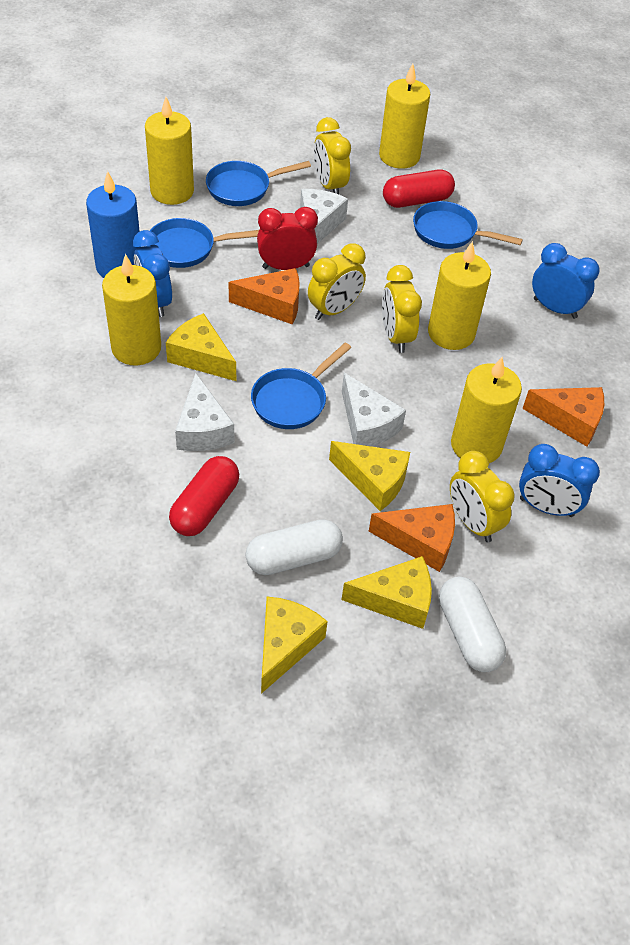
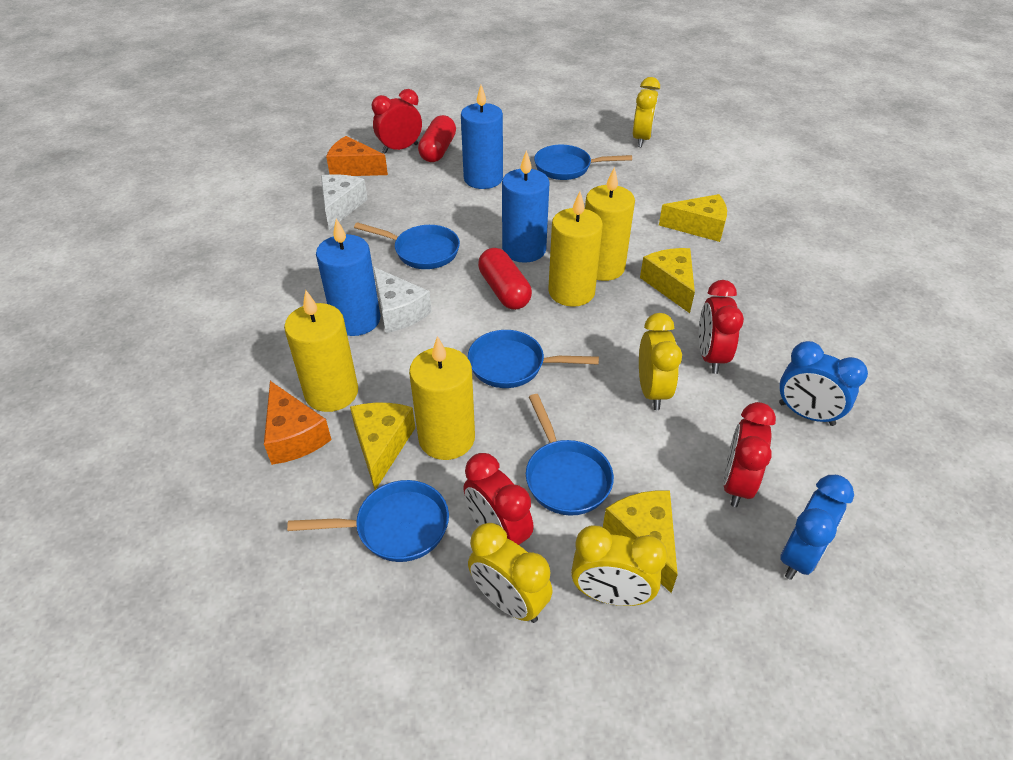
blue candle: [86,171,140,278] = 1 -> [316,218,380,336] [461,85,503,189] [502,150,550,263] = 3
blue clock: [133,230,172,317] [519,444,600,517] [532,243,600,319] = 3 -> [779,341,868,426] [780,475,854,580] = 2
blue pan: [150,218,259,268] [206,161,311,206] [251,343,351,429] [413,201,523,249] = 4 -> [287,480,449,562] [354,222,460,269] [468,330,599,388] [526,394,614,515] [534,145,632,180] = 5
orange cheese: [229,268,300,324] [369,504,455,572] [522,387,604,447] = 3 -> [264,381,332,465] [326,136,388,176] = 2
red clock: [257,207,318,270] = 1 -> [372,89,422,154] [464,453,534,545] [699,280,744,374] [723,402,776,507] = 4
white capsule: [245,519,343,575] [439,577,506,672] = 2 -> none = 0
white cheese: [175,373,234,451] [300,189,348,244] [342,373,406,447] = 3 -> [321,174,368,230] [373,267,432,333] = 2
yellow candle: [102,254,161,365] [145,97,194,205] [379,64,430,169] [428,241,491,350] [451,357,522,463] = 5 -> [284,290,358,412] [409,336,475,460] [548,192,603,307] [585,167,635,281] = 4

